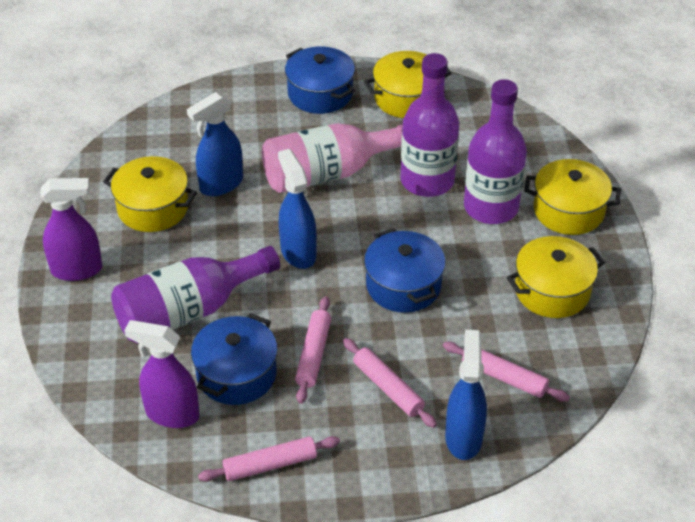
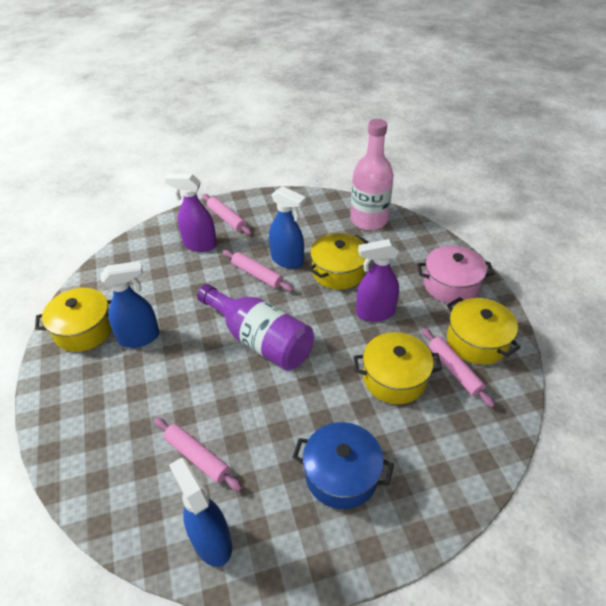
blue pot: [191,313,278,405] [285,46,355,114] [364,228,446,313] = 3 -> [292,422,394,509] = 1
pink pot: none = 0 -> [417,245,494,304] = 1
purple bottle: [111,246,280,344] [400,53,459,197] [464,79,527,224] = 3 -> [197,284,314,370] = 1

